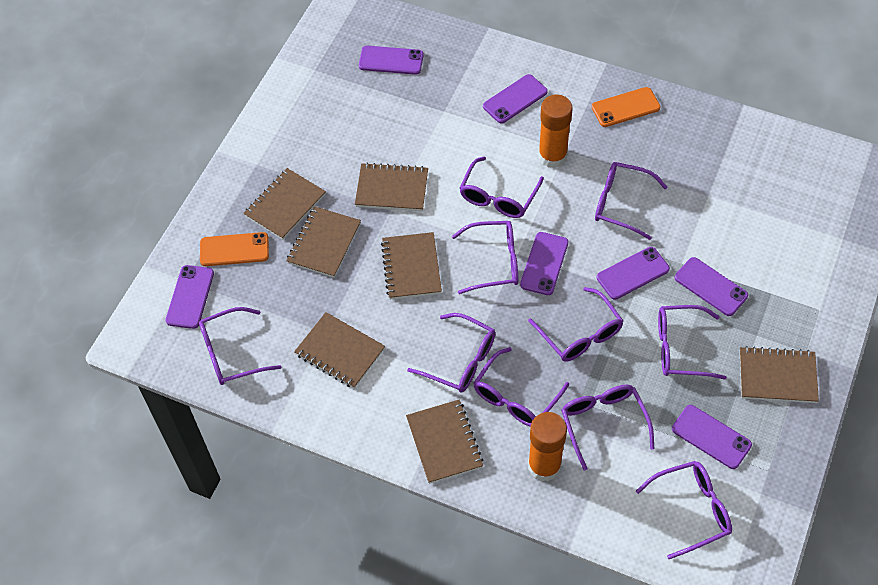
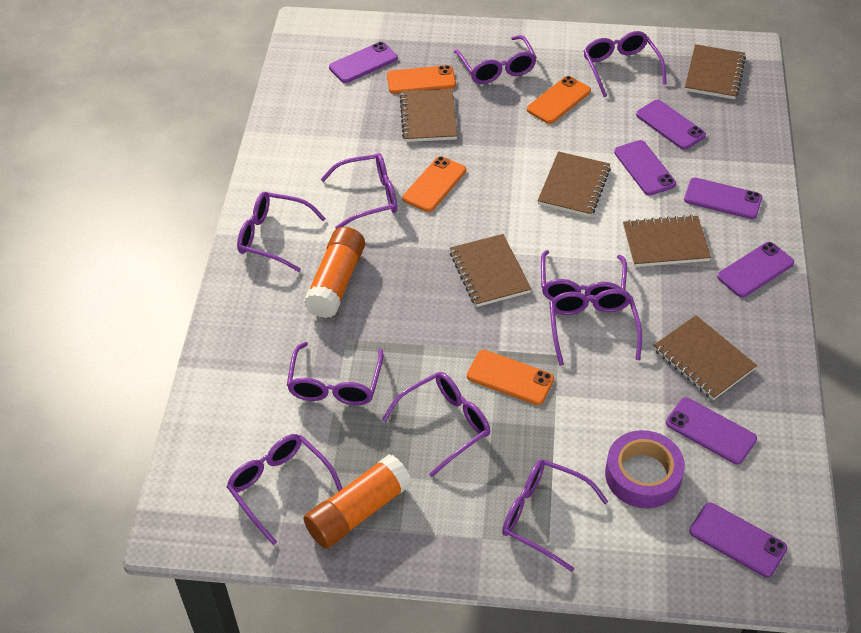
brown notebook: [243,168,326,240] [286,206,361,278] [294,312,385,389] [355,162,428,211] [381,232,442,299] [406,400,483,484] [740,346,819,403] = 7 -> [399,89,458,142] [450,234,531,307] [538,151,611,217] [623,215,711,267] [653,315,757,400] [685,44,746,99] = 6
orange phone: [200,232,269,266] [592,87,661,127] = 2 -> [387,65,456,94] [403,156,466,212] [467,350,554,405] [527,76,591,124] = 4
purple tape: none = 0 -> [605,430,685,508] = 1

